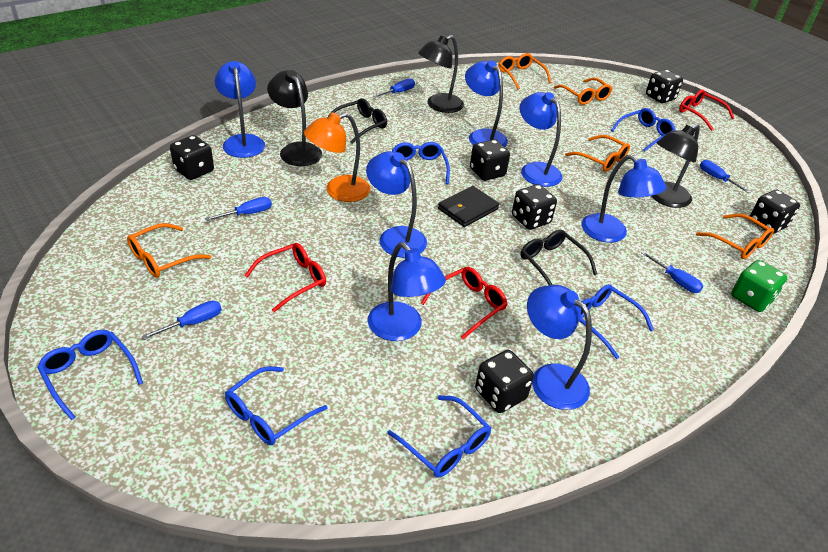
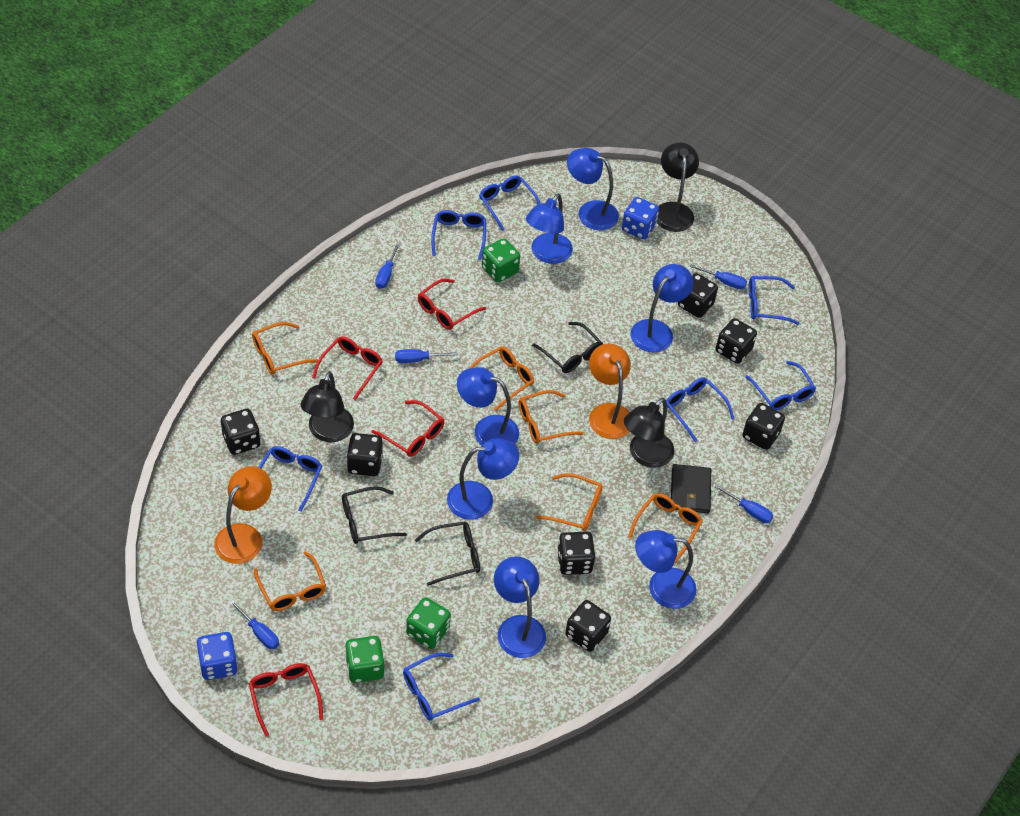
black dice: [170,135,214,180] [470,139,510,181] [475,350,534,413] [512,184,557,230] [646,69,683,103] [750,190,800,234] = 6 -> [221,409,260,455] [347,433,383,476] [557,532,595,575] [565,600,611,652] [678,273,718,318] [716,318,757,364] [742,403,785,450] = 7
black glasses: [327,98,387,144] [520,230,597,285] = 2 -> [342,486,407,544] [415,521,480,586] [532,322,603,373] = 3
blue dice: none = 0 -> [197,632,238,680] [622,197,659,240] = 2
blue glasses: [37,330,143,420] [225,366,328,445] [387,395,491,478] [392,142,450,185] [579,284,654,359] [611,108,676,151] = 6 -> [258,446,322,512] [403,653,480,721] [431,210,486,260] [479,175,540,231] [666,377,735,442] [745,361,816,410] [749,276,799,325] = 7
green dice: [731,260,787,312] = 1 -> [345,636,384,683] [406,597,451,649] [482,238,520,282] = 3
orange glasses: [127,223,211,278] [498,53,551,89] [554,78,612,105] [565,135,630,172] [696,214,774,259] = 5 -> [252,322,318,375] [254,551,326,611] [470,347,534,411] [519,390,583,444] [535,473,603,531] [628,493,703,563] = 6
orange lamp: [304,112,370,202] = 1 -> [214,466,272,564] [589,343,631,439] = 2
red glasses: [244,243,326,312] [421,267,508,339] [679,90,734,131] = 3 -> [249,663,323,737] [312,336,383,400] [372,400,444,457] [418,279,486,330] = 4

